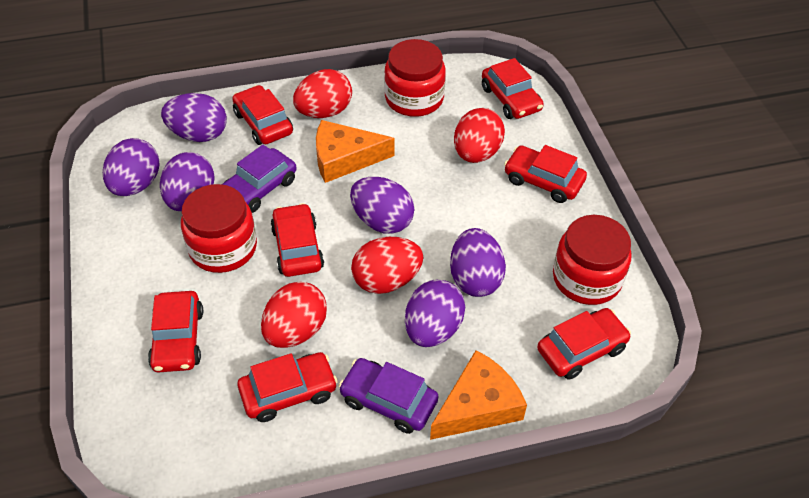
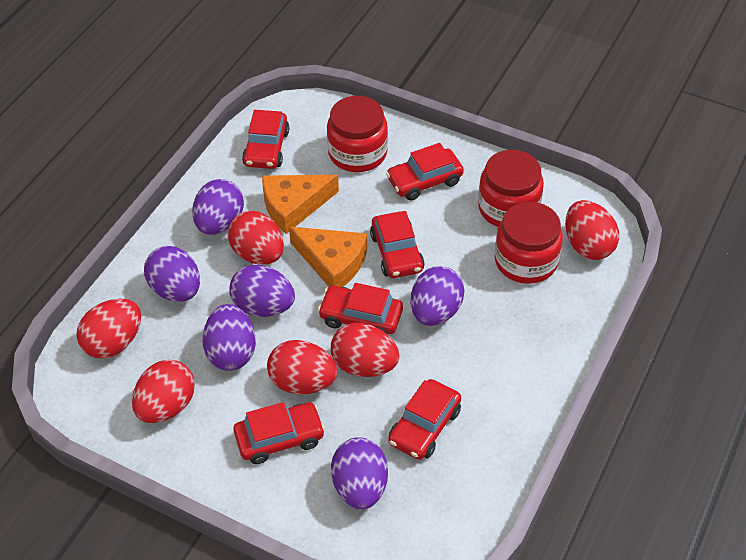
purple car: [222,145,297,213] [339,358,438,434] = 2 -> none = 0
red car: [148,291,203,373] [232,85,293,145] [237,352,338,422] [270,203,324,277] [482,58,544,119] [504,145,587,203] [537,308,631,380] = 7 -> [233,402,325,464] [242,110,289,169] [318,283,403,334] [370,211,425,278] [386,143,464,200] [388,379,461,460] = 6
red egg: [261,281,327,348] [293,69,352,118] [351,237,423,294] [454,108,505,163] = 4 -> [76,299,141,359] [132,360,195,423] [228,211,284,265] [267,340,338,394] [331,323,399,377] [565,200,619,260] = 6

